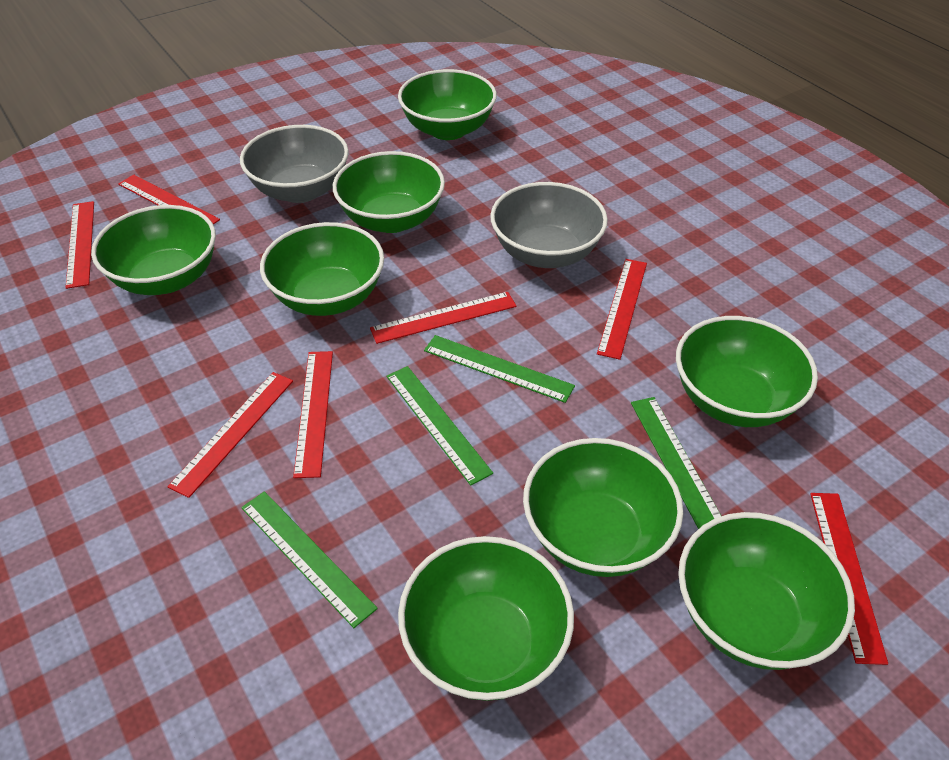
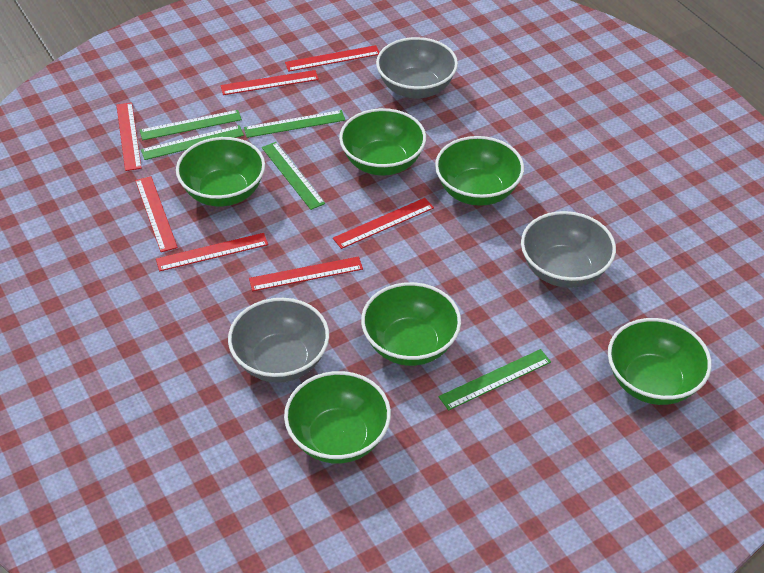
green bowl: [91,205,216,295] [260,222,384,316] [333,151,445,233] [398,69,497,140] [398,536,574,701] [523,438,683,577] [676,316,818,427] [678,512,855,670] = 8 -> [176,137,265,206] [284,371,391,464] [339,108,426,176] [361,282,461,366] [435,136,524,206] [608,318,712,405] = 6
green ruler: [241,491,378,628] [386,366,493,486] [424,335,575,403] [631,397,721,529] = 4 -> [140,110,242,140] [141,125,244,160] [244,110,345,138] [262,142,325,210] [439,349,551,410] = 5
grey bowl: [240,125,349,203] [490,182,608,268] = 2 -> [228,298,329,383] [376,37,458,99] [521,211,616,288] = 3

